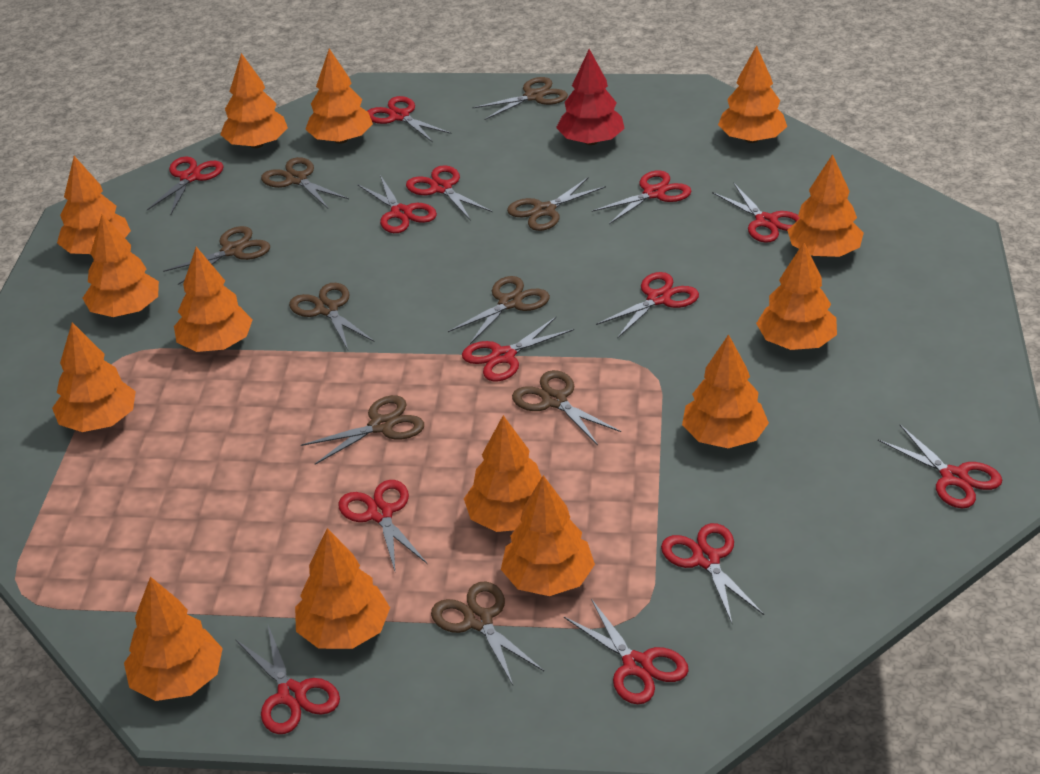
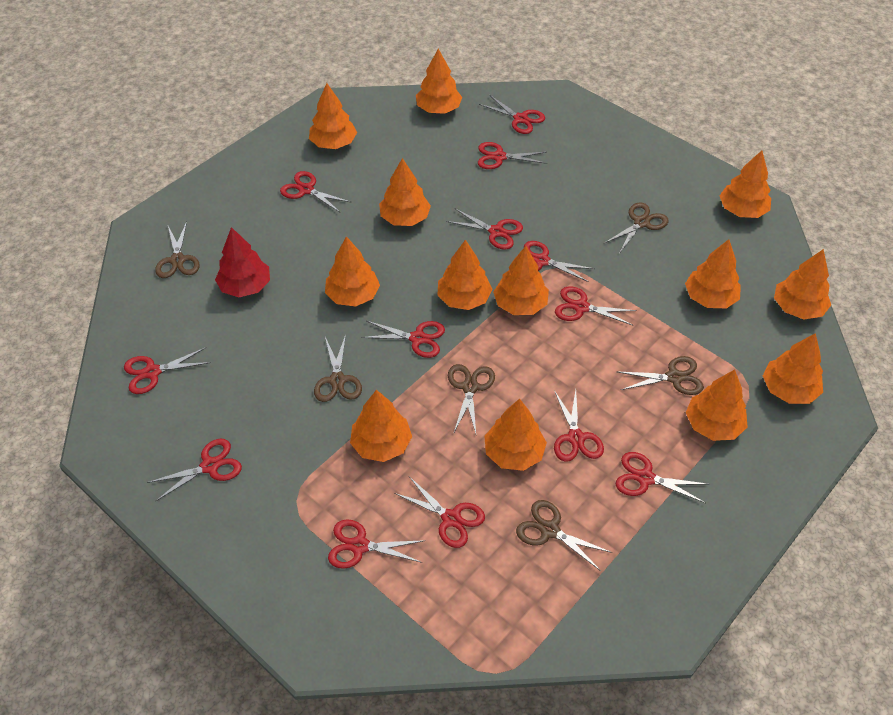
brown scissors: [163,226,270,285] [261,157,349,208] [289,283,374,350] [301,395,424,465] [431,581,544,685] [448,276,550,344] [472,77,568,120] [507,177,606,231] [512,370,621,445] = 9 -> [155,221,200,278] [314,334,362,402] [448,364,495,434] [516,500,613,571] [603,202,668,254] [616,356,704,395] = 6
orange tree: [52,322,136,432] [57,156,131,254] [83,214,159,317] [124,577,223,701] [174,247,252,352] [220,53,288,148] [295,528,390,649] [305,49,373,144] [464,415,542,532] [501,475,595,596] [682,334,769,448] [718,46,787,143] [756,242,837,350] [787,154,864,257] = 14 -> [309,83,357,149] [325,236,380,307] [350,390,412,462] [379,158,431,226] [416,49,462,114] [438,240,493,310] [484,399,547,471] [493,246,549,315] [685,239,741,308] [686,369,747,441] [720,150,771,218] [763,333,823,404] [774,249,831,319] = 13

